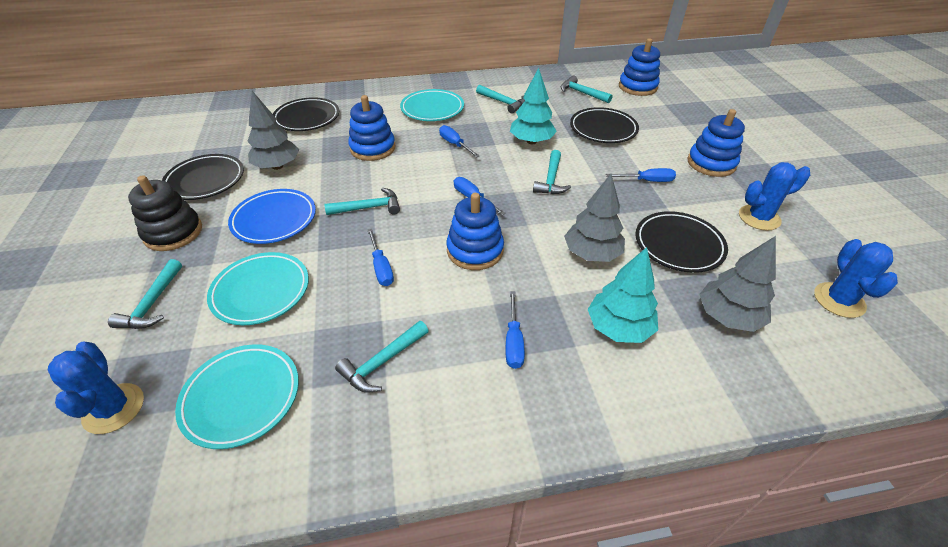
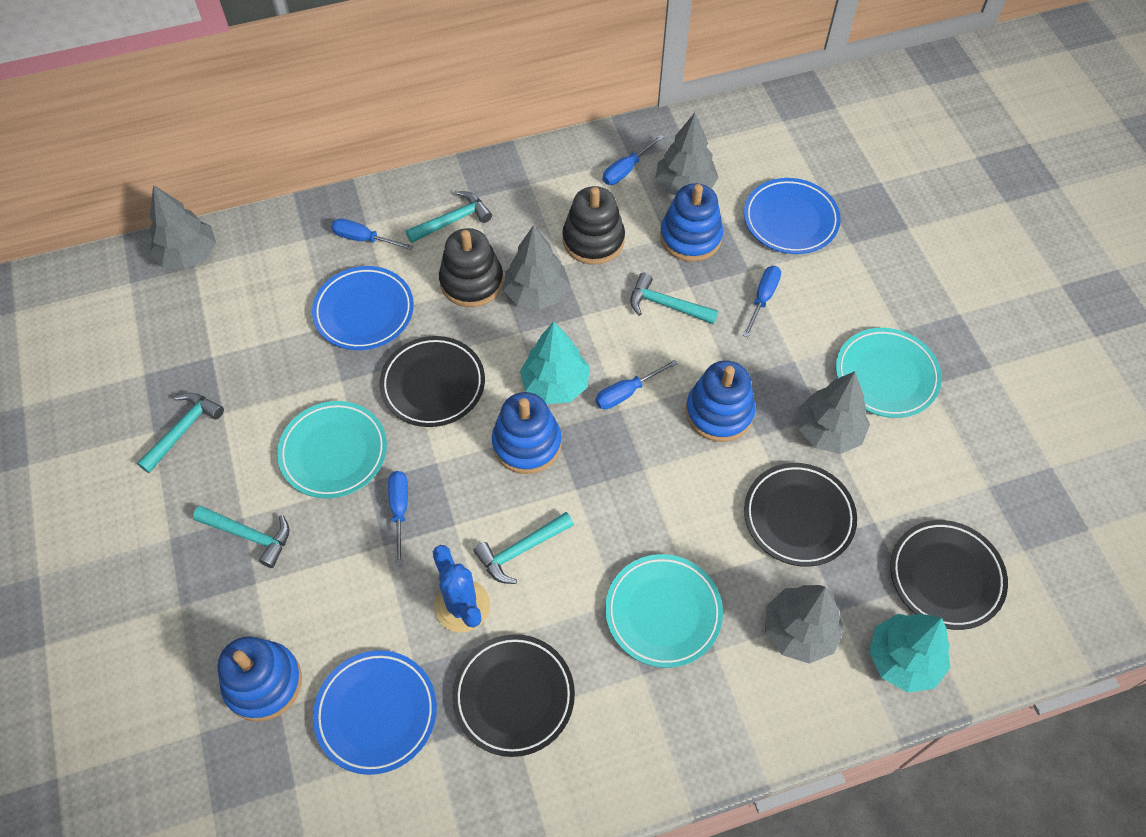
black stacking toy: [128,175,202,251] = 1 -> [439,228,503,307] [562,186,625,265] = 2
blue cactus: [48,341,144,434] [739,162,810,231] [814,239,898,318] = 3 -> [433,545,490,633] = 1
blue plate: [228,189,316,244] = 1 -> [312,266,414,350] [313,650,437,775] [744,178,841,254] = 3
grey tree: [247,91,299,170] [564,174,625,262] [699,236,776,332] = 3 -> [149,185,216,270] [503,225,570,310] [655,113,719,195] [765,585,845,664] [799,371,870,454] = 5
turquoise hammer: [108,259,182,329] [325,188,400,215] [335,321,429,393] [476,85,525,114] [533,150,571,194] [561,76,613,103] = 6 -> [137,393,224,473] [193,506,290,568] [406,191,492,243] [473,512,574,584] [630,273,718,324] = 5

